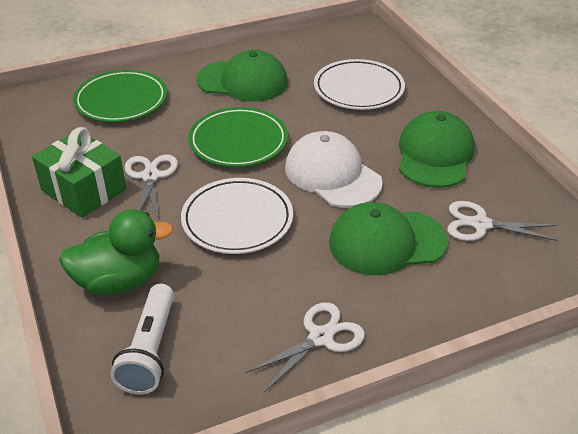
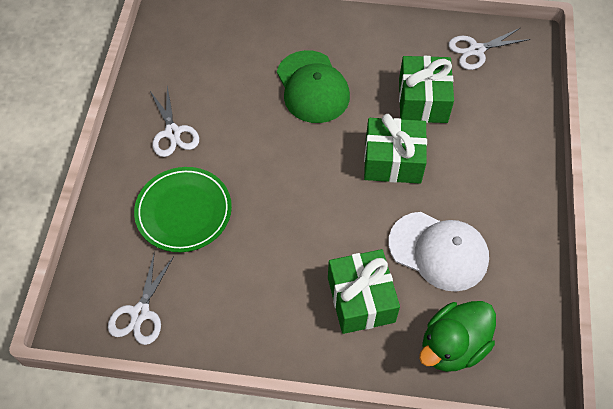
green cap: [196,50,288,102] [329,202,448,275] [399,111,475,188] = 3 -> [277,50,350,123] = 1
green gift: [32,127,126,218] = 1 -> [328,249,400,334] [364,114,427,183] [399,56,454,123] = 3
green plate: [73,70,167,122] [188,107,288,167] = 2 -> [134,167,232,252] = 1
white flashlight: [110,284,174,394] = 1 -> none = 0
white plate: [181,178,293,254] [314,59,405,110] = 2 -> none = 0

